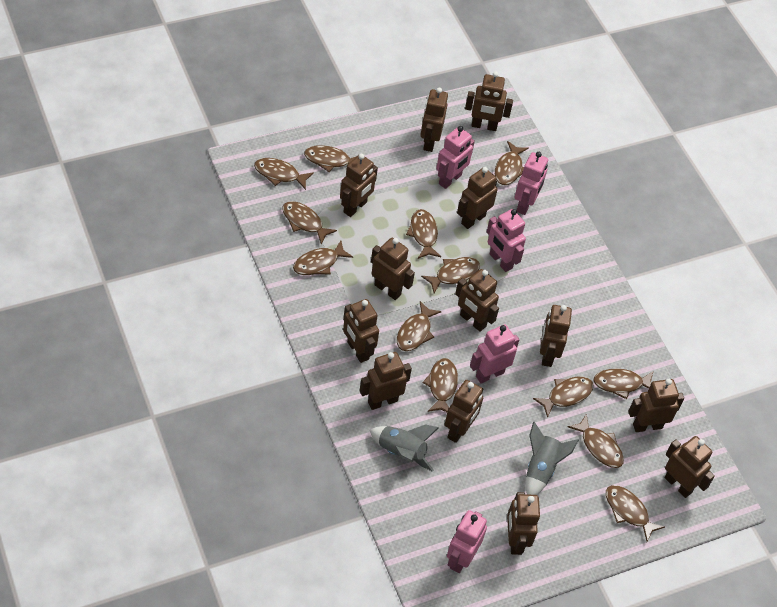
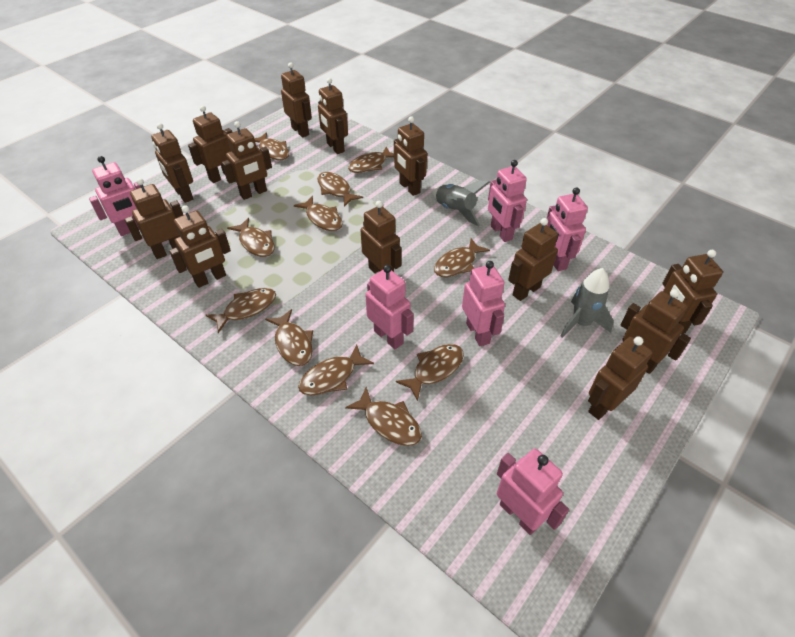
brown fish: [254,158,314,190] [282,201,337,244] [293,241,353,275] [304,145,357,172] [397,301,442,351] [406,209,441,259] [421,257,480,293] [423,358,458,412] [495,141,529,185] [533,377,593,418] [568,414,624,468] [593,369,653,399] [606,485,665,542] = 13 -> [206,288,276,333] [227,218,275,257] [254,132,289,160] [265,309,313,366] [294,196,343,231] [298,345,374,395] [317,172,363,207] [345,387,422,446] [348,147,394,173] [396,344,464,401] [434,238,490,277] = 11
pink robot: [436,126,475,189] [447,510,487,573] [470,324,519,384] [487,209,526,272] [515,152,548,215] = 5 -> [89,156,144,236] [365,265,414,349] [462,261,505,346] [488,160,527,242] [497,449,569,535] [546,187,588,271] = 6

